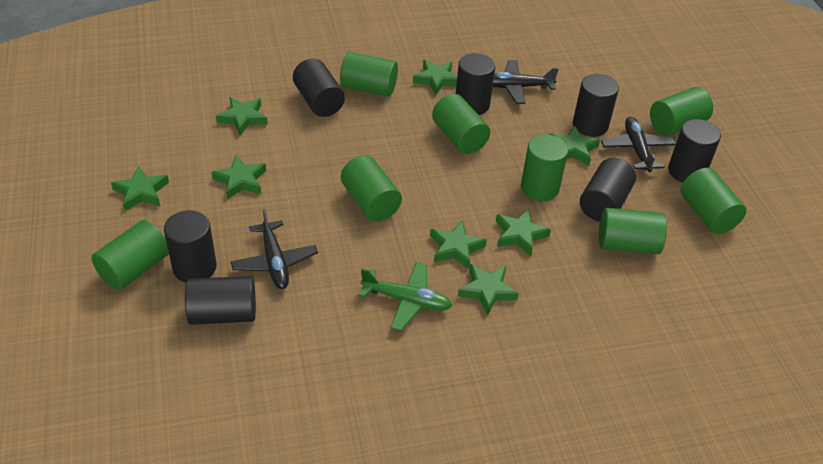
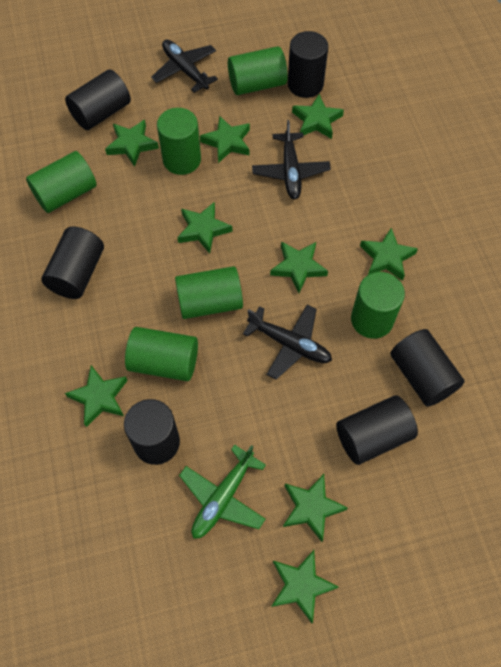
black cylinder: [164,210,217,283] [185,276,256,325] [293,59,345,117] [456,53,495,115] [573,74,619,137] [580,158,636,222] [668,119,721,183] = 7 -> [41,226,104,299] [65,69,131,130] [124,399,180,465] [287,31,328,98] [336,395,418,465] [390,329,465,406] = 6
green cylinder: [92,220,169,290] [340,52,398,97] [341,155,402,221] [432,94,490,154] [521,134,568,201] [599,208,667,254] [650,87,713,136] [680,168,746,234] = 8 -> [26,151,97,213] [125,327,198,381] [157,108,201,175] [175,266,243,319] [228,46,288,95] [351,272,405,339] = 6
green star: [111,166,169,211] [211,156,266,199] [216,97,268,135] [413,60,457,95] [430,221,487,269] [458,264,519,315] [496,209,551,256] [549,125,600,165] = 8 -> [65,365,128,427] [105,120,159,167] [177,202,233,254] [200,116,250,163] [270,241,328,293] [271,550,338,623] [283,474,348,542] [292,94,344,139] [360,228,418,281] = 9

